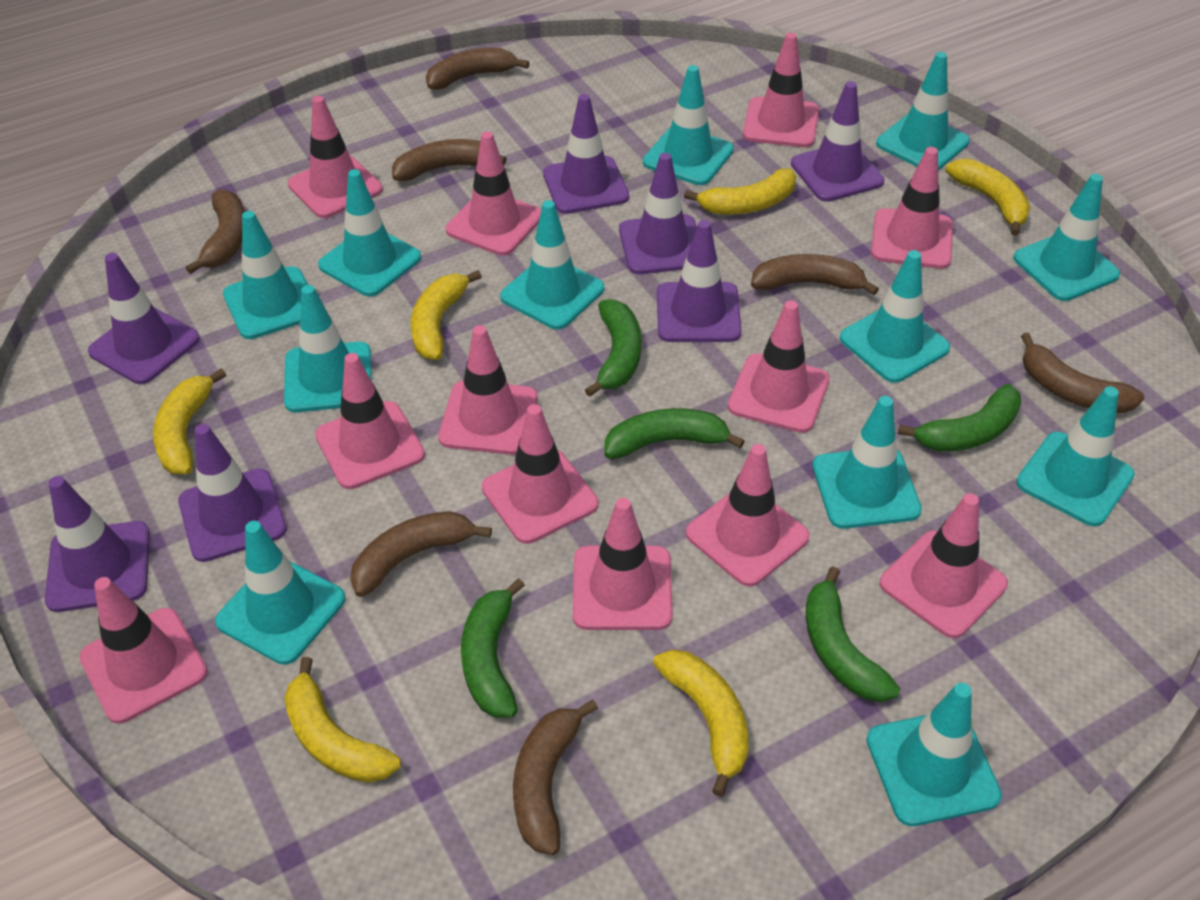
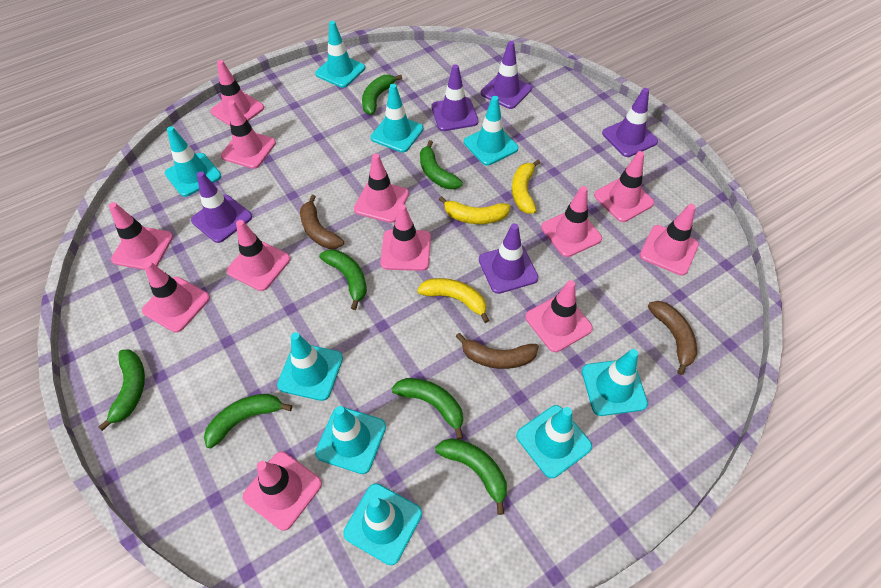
brown banana: [186,189,245,274] [350,511,492,597] [392,139,507,181] [426,47,530,90] [513,700,598,855] [751,254,879,295] [1021,333,1144,414] = 7 -> [300,195,344,249] [456,333,539,369] [648,301,697,375] = 3
green banana: [461,578,525,718] [585,299,641,397] [604,408,745,459] [806,566,900,702] [898,384,1021,452] = 5 -> [98,349,145,431] [204,394,292,448] [319,249,367,310] [362,75,402,115] [392,378,463,439] [420,140,463,189] [435,438,507,515] = 7
purple traffic cone: [45,476,150,612] [88,253,200,384] [178,424,287,562] [543,94,629,214] [619,153,697,274] [657,220,741,342] [791,81,885,202] = 7 -> [191,171,252,243] [431,64,479,131] [479,223,538,294] [481,41,532,109] [602,88,658,157] = 5
turquoise traffic cone: [215,521,346,665] [223,211,308,339] [284,285,372,412] [318,169,421,297] [500,200,604,329] [643,65,734,185] [812,396,922,529] [840,250,950,383] [866,683,1002,826] [876,52,970,170] [1013,174,1120,301] [1016,386,1134,526] = 12 -> [165,126,221,197] [277,332,343,401] [315,21,365,88] [315,406,386,474] [343,483,422,565] [371,84,423,153] [464,96,518,166] [516,405,592,478] [582,349,648,416] = 9
yellow banana: [153,368,226,474] [284,657,401,783] [411,270,482,360] [653,650,749,797] [684,169,796,215] [945,159,1030,236] = 6 -> [417,278,489,323] [439,196,510,224] [512,160,540,214] = 3

